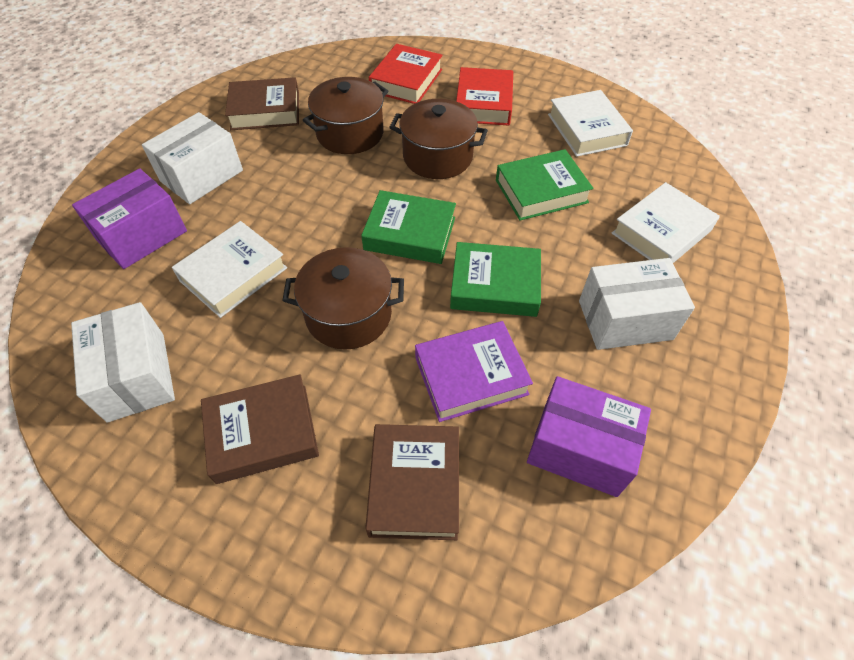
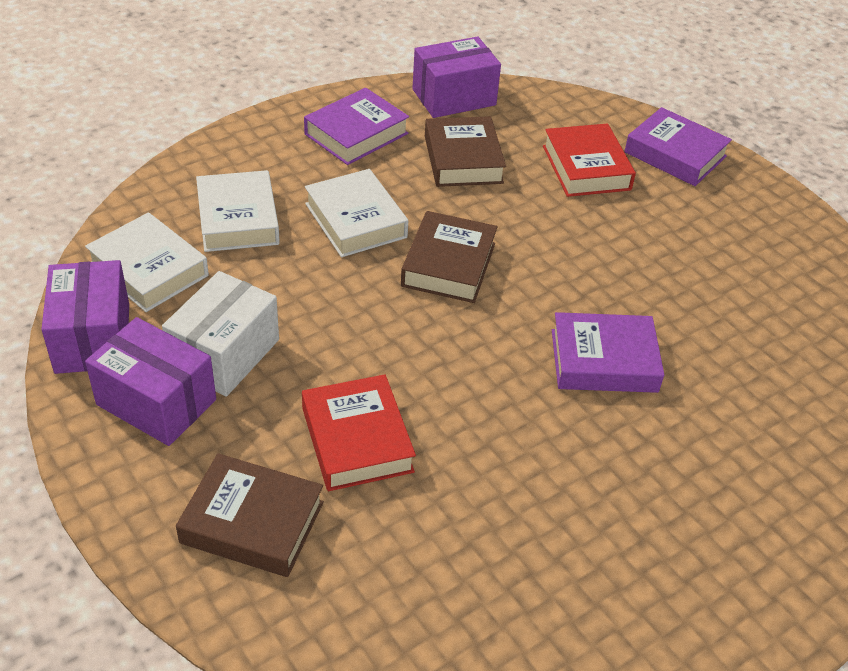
brown pot: [282,247,404,350] [303,77,388,154] [389,99,488,179] = 3 -> none = 0
green book: [361,190,456,264] [450,242,541,317] [496,149,593,221] = 3 -> none = 0
purple book: [415,321,533,422] = 1 -> [304,88,409,165] [552,312,664,393] [624,107,732,186] = 3
purple box: [72,168,187,269] [527,376,651,497] = 2 -> [41,260,129,374] [85,317,216,446] [412,37,501,118] = 3
white box: [71,302,175,423] [142,112,243,204] [579,258,695,350] = 3 -> [162,271,279,397] = 1

